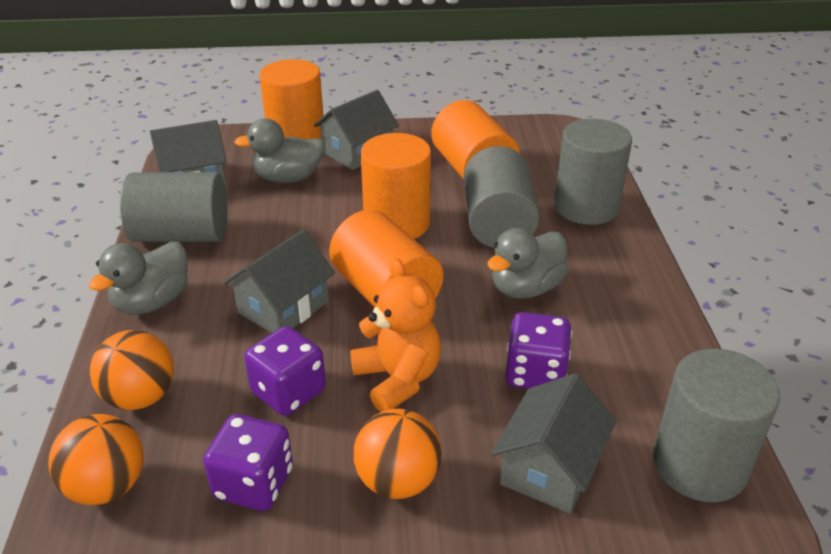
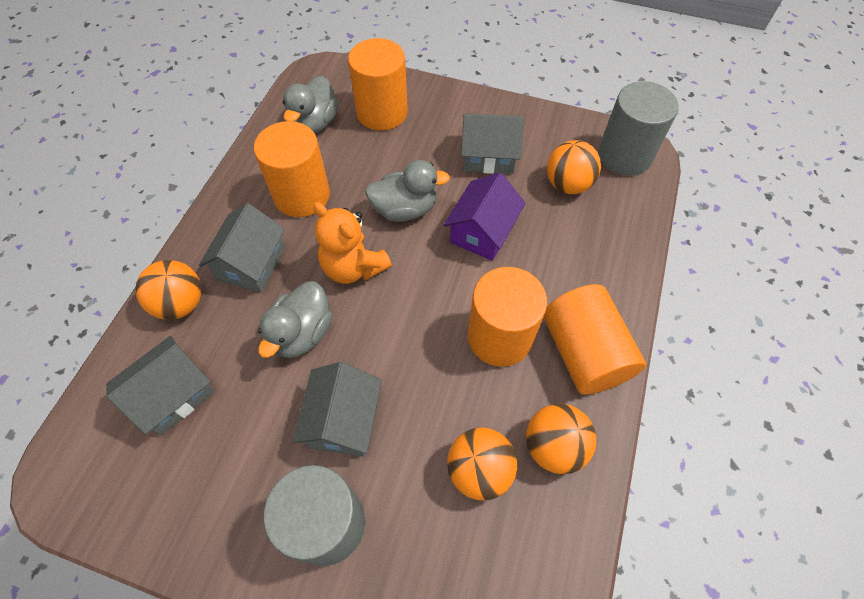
grey cylinder: [120,172,228,242] [464,146,540,248] [554,119,632,225] [653,349,780,502] = 4 -> [264,465,365,566] [598,81,678,176] = 2
orange ball: [48,414,144,505] [90,330,174,410] [354,409,442,499] = 3 -> [135,260,202,320] [447,427,517,500] [526,404,596,474] [547,140,601,194] = 4
purple dice: [203,414,293,511] [244,326,326,416] [506,312,572,389] = 3 -> none = 0
purple house: none = 0 -> [444,173,526,261] = 1

